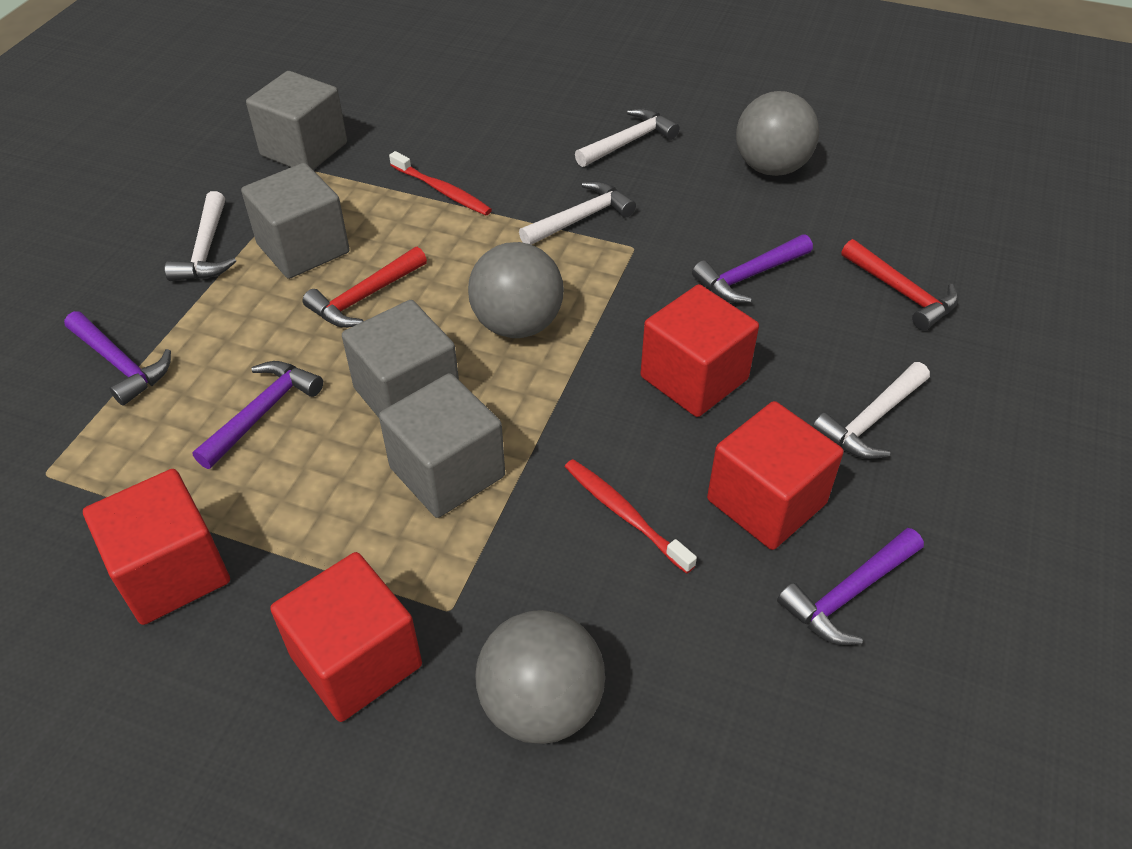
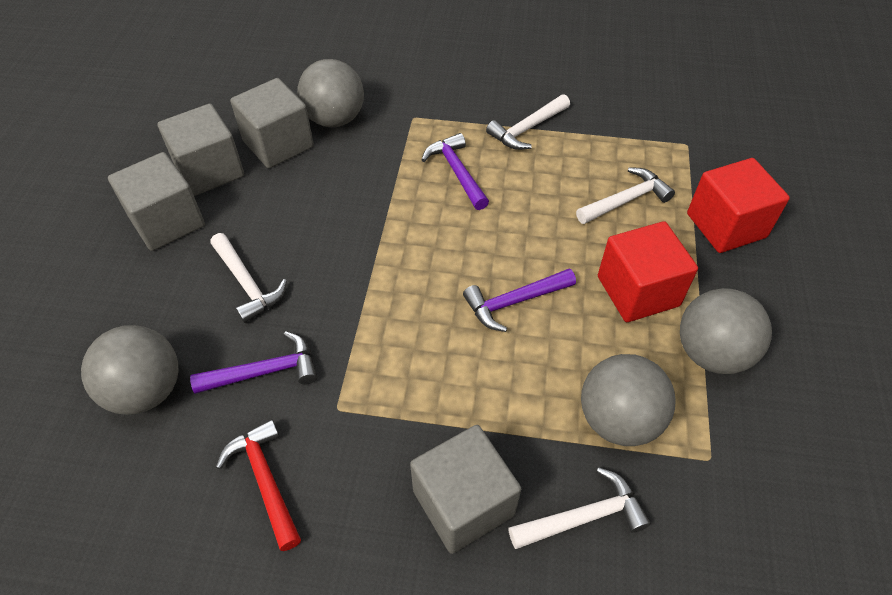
grey ball: [468,242,564,338] [475,610,605,744] [736,91,819,176] = 3 -> [81,325,179,415] [297,59,364,128] [581,354,676,446] [680,288,772,374] = 4
purple hammer: [64,311,171,406] [192,361,323,469] [692,234,813,303] [777,528,924,645] = 4 -> [190,331,317,394] [422,133,489,210] [463,269,576,332] = 3
red cube: [83,469,230,625] [270,552,422,722] [640,284,759,417] [707,401,844,550] = 4 -> [598,221,698,322] [687,158,790,253] = 2
red hammer: [302,247,427,328] [842,239,959,330] = 2 -> [216,419,301,551] = 1
red toothbrush: [389,151,492,215] [565,459,697,574] = 2 -> none = 0

